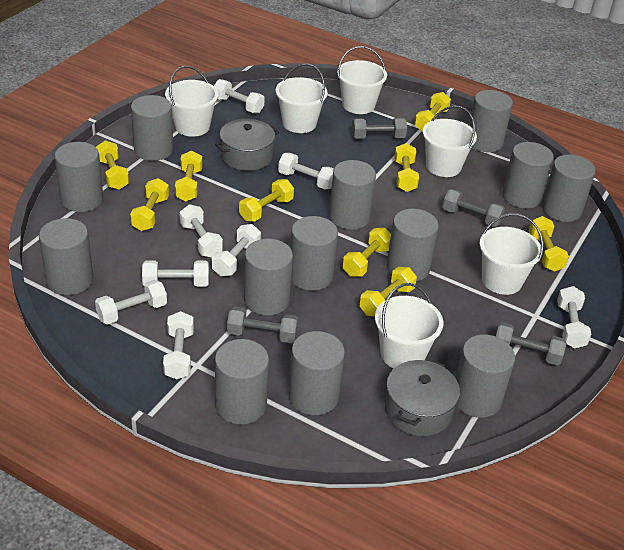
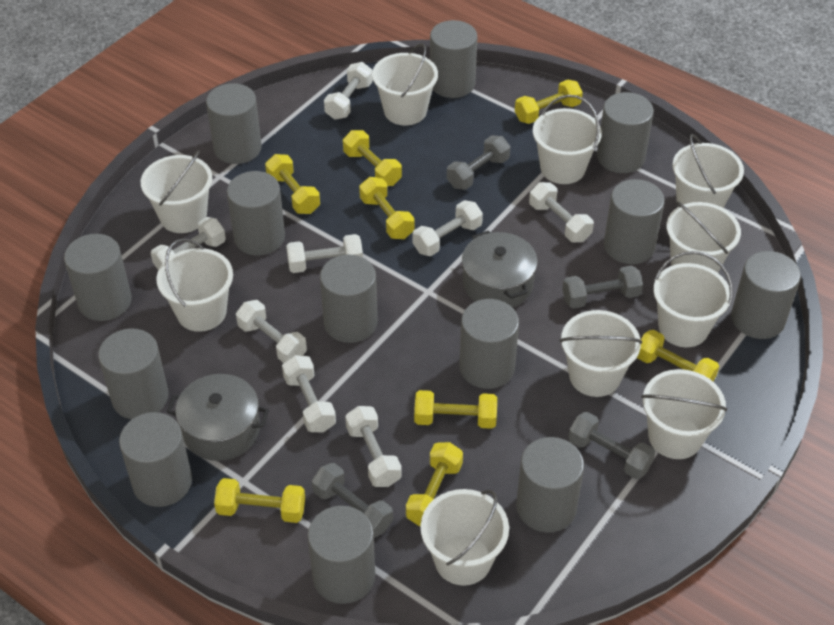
white bucket: [165,66,218,137] [276,64,328,133] [337,46,387,114] [375,283,443,368] [423,106,477,177] [480,214,544,295] = 6 -> [141,150,212,233] [156,238,233,332] [372,43,438,125] [420,489,509,586] [533,95,602,184] [560,310,642,397] [641,369,727,459] [653,251,733,347] [666,201,741,273] [672,134,744,208] = 10
yellow dumbbell: [96,140,129,190] [130,178,169,231] [175,151,202,201] [239,179,294,221] [343,228,391,277] [360,267,417,316] [394,143,419,192] [415,92,451,132] [529,216,569,272] = 9 -> [214,478,305,523] [265,154,320,214] [343,130,402,186] [359,177,414,239] [406,442,463,526] [414,390,497,429] [515,80,583,124] [637,330,719,381] = 8

